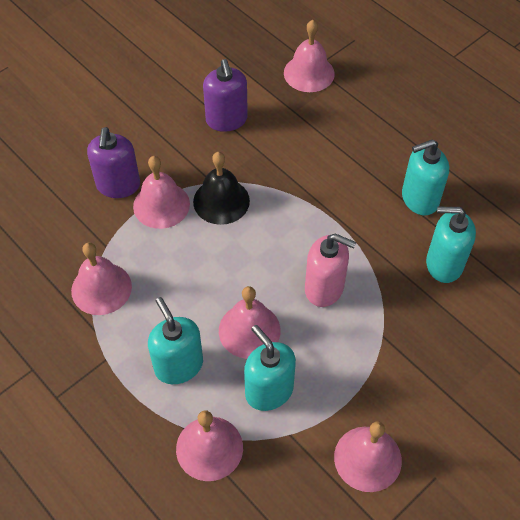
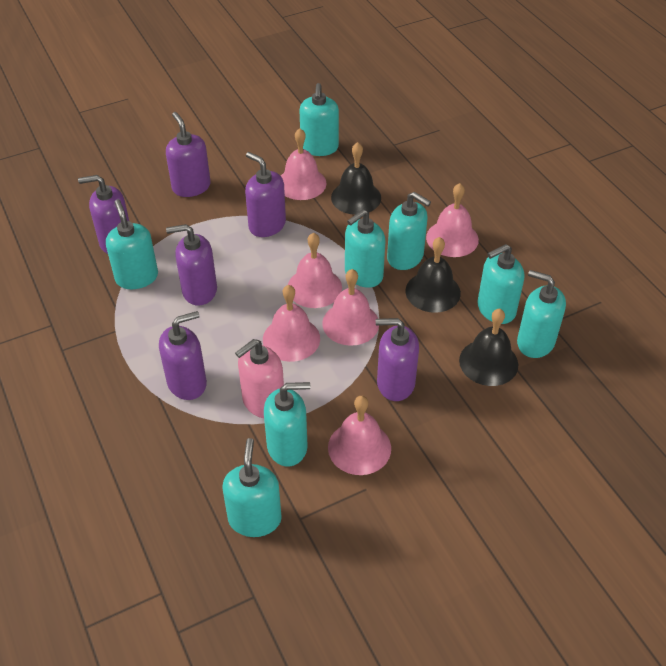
black bell: [193,152,250,225] = 1 -> [331,142,381,215] [405,237,461,313] [459,309,518,386] = 3
purple soap dispenser: [87,127,140,198] [203,59,248,132] = 2 -> [78,175,129,254] [159,311,207,400] [166,112,211,197] [166,224,217,306] [245,152,286,237] [376,318,419,401] = 6
turquoise soap dispenser: [148,297,203,384] [244,325,296,411] [402,139,449,215] [426,207,476,283] = 4 -> [106,200,158,289] [223,438,282,537] [264,382,310,467] [300,83,339,156] [345,209,386,288] [387,192,431,270] [477,244,524,324] [517,270,566,358] = 8

